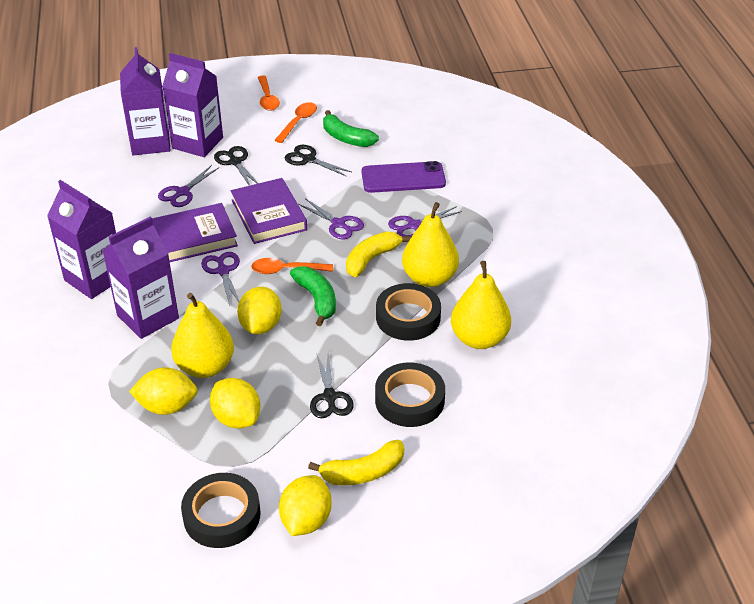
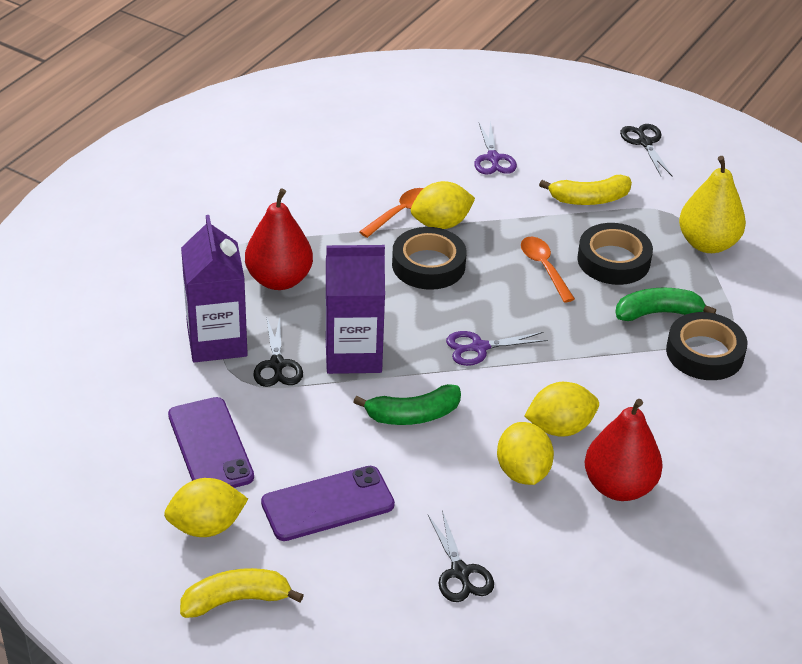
orange spoon: [251,258,333,274] [258,75,280,111] [275,102,317,143] = 3 -> [359,188,424,238] [521,237,575,303] = 2
purple book: [152,203,238,262] [230,178,307,244] = 2 -> none = 0
purple carton: [47,180,116,299] [103,217,179,339] [120,47,171,155] [162,53,223,157] = 4 -> [181,215,248,362] [325,245,385,374] = 2
purple phone: [361,161,446,193] = 1 -> [168,397,254,488] [261,466,395,541] = 2
purple scissors: [158,165,219,207] [201,252,240,306] [298,198,364,239] [388,206,462,237] = 4 -> [446,331,548,366] [474,121,517,175] = 2
red pear: none = 0 -> [245,188,313,290] [585,399,663,501] = 2
yellow pear: [171,293,234,378] [402,202,459,287] [451,261,511,349] = 3 -> [679,156,746,253] = 1

